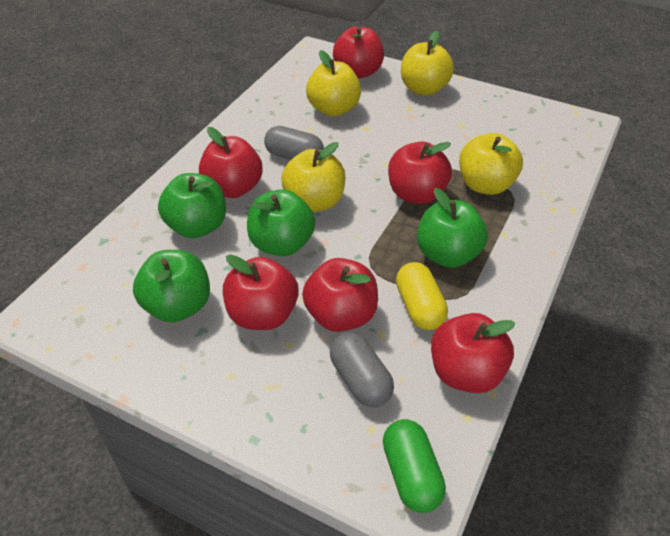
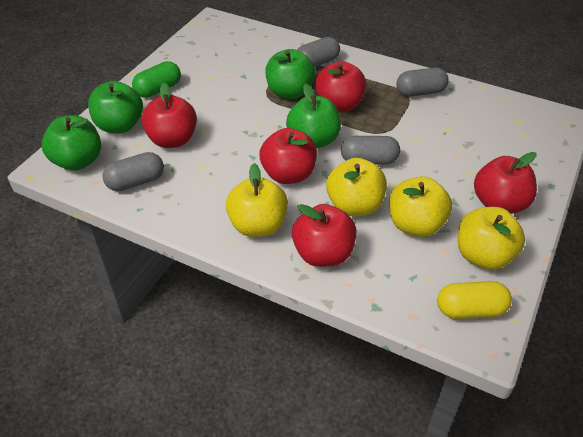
grey capsule: [264,126,324,160] [330,333,394,407] = 2 -> [102,152,164,191] [297,37,340,67] [341,136,400,165] [396,68,449,97] = 4
red apple: [199,127,262,198] [223,255,299,330] [302,258,378,332] [333,26,384,79] [388,142,452,204] [431,313,516,393] = 6 -> [141,82,197,148] [259,128,317,184] [292,204,357,267] [315,61,367,112] [474,152,537,214] = 5

